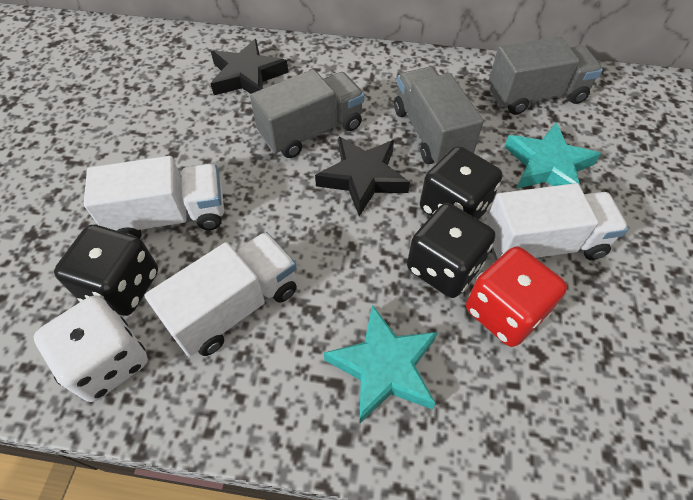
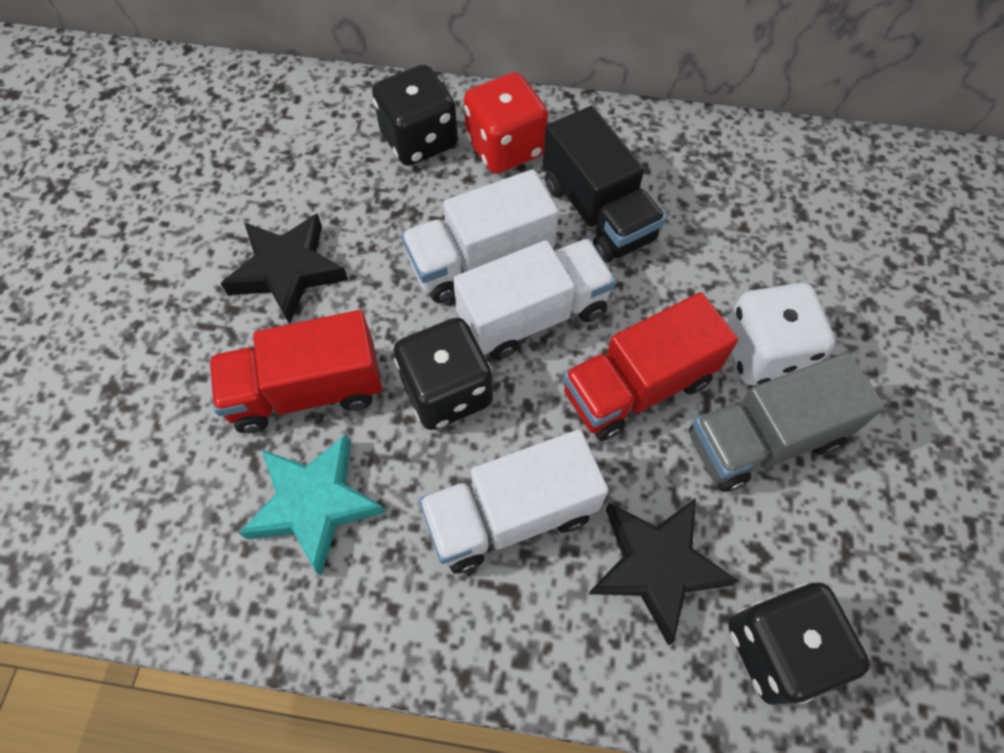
black truck: none = 0 -> [543,106,666,263] = 1
grey truck: [250,69,365,158] [394,67,484,164] [489,37,603,115] = 3 -> [689,352,885,492] = 1
red truck: none = 0 -> [209,310,382,433] [563,292,738,441] = 2
turquoise star: [324,305,438,424] [504,122,601,189] = 2 -> [239,434,386,576] = 1

